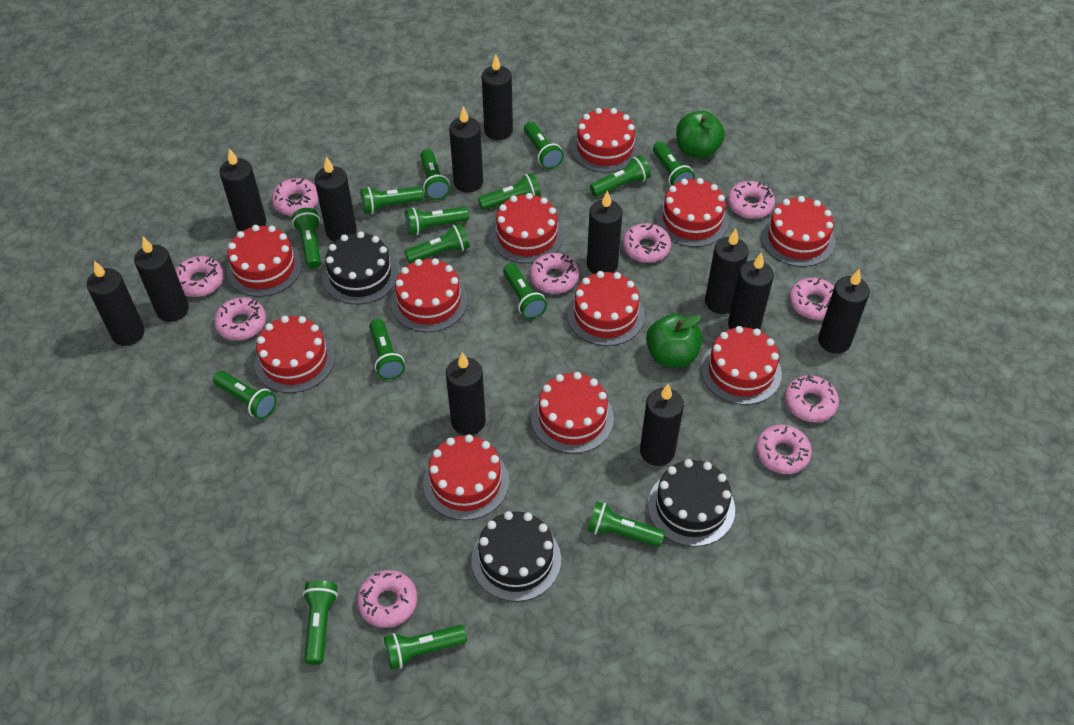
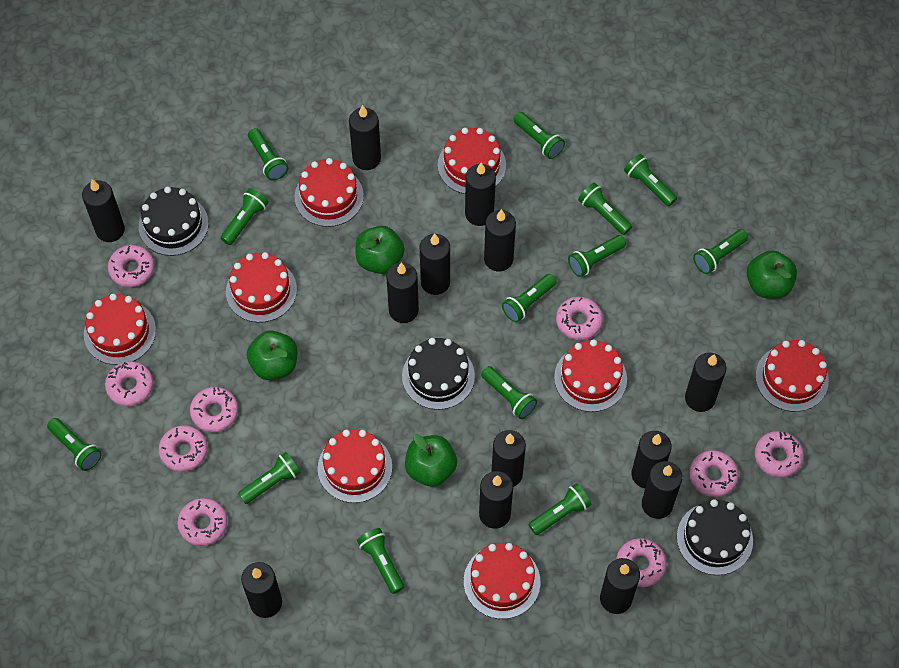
black candle: [86,261,145,346] [134,237,189,322] [220,148,266,231] [315,156,357,242] [446,352,486,435] [449,106,483,193] [482,54,513,140] [587,190,623,274] [640,384,684,466] [705,229,749,314] [728,252,774,330] [818,269,870,354] = 12 -> [82,179,125,242] [241,562,282,618] [349,105,381,170] [386,262,419,323] [420,233,450,295] [465,162,496,226] [479,471,513,529] [484,209,516,272] [491,430,526,487] [600,558,640,614] [632,431,672,488] [642,461,682,519] [685,353,726,412] = 13
green apple: [646,314,702,368] [676,111,725,159] = 2 -> [247,330,297,380] [355,226,404,274] [405,434,457,487] [747,250,797,299] = 4
green flashlight: [213,371,277,419] [292,208,321,269] [303,580,338,665] [360,186,424,214] [369,319,405,380] [384,625,467,670] [404,223,470,263] [405,207,469,235] [420,149,450,200] [478,173,541,210] [503,263,547,319] [524,122,564,169] [587,501,665,547] [590,155,651,197] [653,142,695,186] = 15 -> [47,418,102,471] [221,188,268,245] [238,452,301,504] [248,128,288,181] [357,528,404,594] [481,366,537,419] [502,274,557,323] [514,112,565,159] [528,483,592,535] [568,235,626,277] [578,183,632,235] [624,154,677,206] [693,229,748,274] = 13
pink donut: [175,256,224,297] [214,297,266,340] [272,178,319,216] [357,570,417,628] [530,253,579,294] [623,223,671,263] [728,181,775,219] [756,425,812,474] [784,375,839,422] [789,278,834,320] = 10 -> [105,361,153,406] [108,245,154,287] [159,425,208,472] [177,498,227,546] [190,387,238,432] [556,297,603,340] [616,538,666,587] [689,450,738,497] [755,431,804,478] = 9
red cake: [226,225,302,297] [254,316,335,393] [391,258,468,332] [423,434,509,520] [490,193,564,264] [531,372,614,454] [567,271,644,346] [571,108,640,173] [656,178,729,247] [701,326,782,405] [761,196,835,267] = 11 -> [84,294,156,365] [226,252,297,323] [295,158,364,227] [318,429,392,503] [438,128,506,194] [464,543,541,619] [554,339,627,412] [755,340,829,412] = 8

